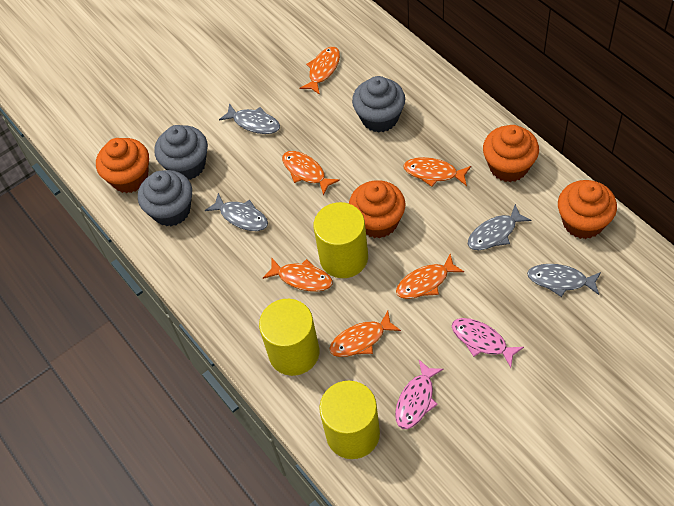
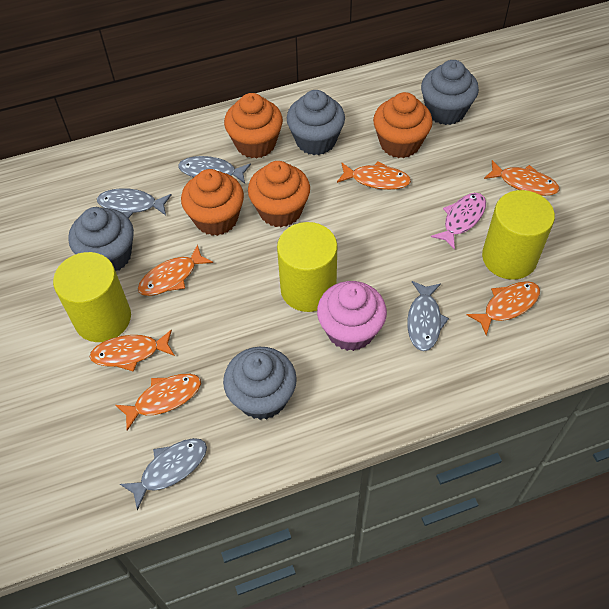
grey cupcake: [138,170,192,226] [154,125,208,180] [352,76,405,133] = 3 -> [68,207,134,271] [223,347,297,420] [287,90,345,155] [421,60,479,125] = 4
pink cupcake: none = 0 -> [317,281,387,351] = 1
pink fish: [395,360,444,429] [452,318,524,368] = 2 -> [431,193,486,250] = 1

